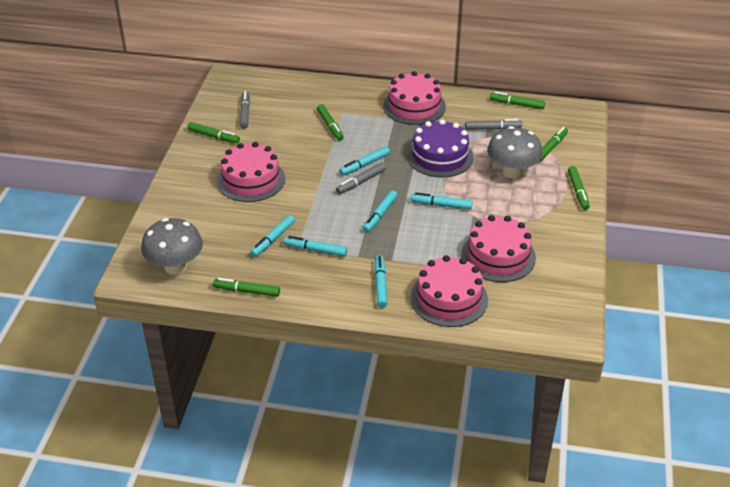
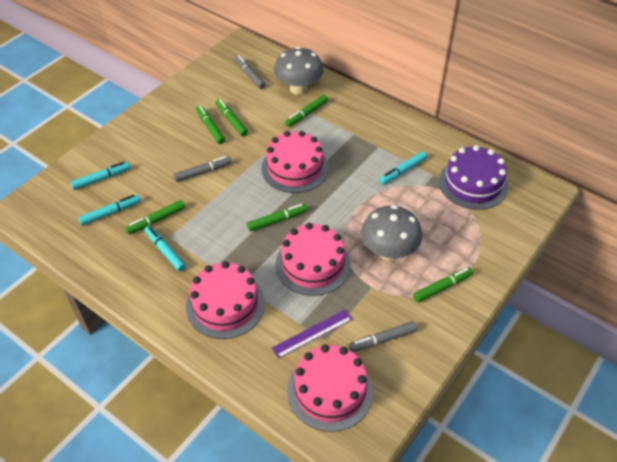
purple ruler: none = 0 -> [272,310,353,359] = 1
turquoise marker: [250,215,295,257] [284,236,347,257] [339,146,390,176] [363,190,397,233] [375,255,387,308] [410,192,472,210] = 6 -> [70,162,130,190] [78,195,140,225] [144,225,186,272] [379,151,427,185] = 4

